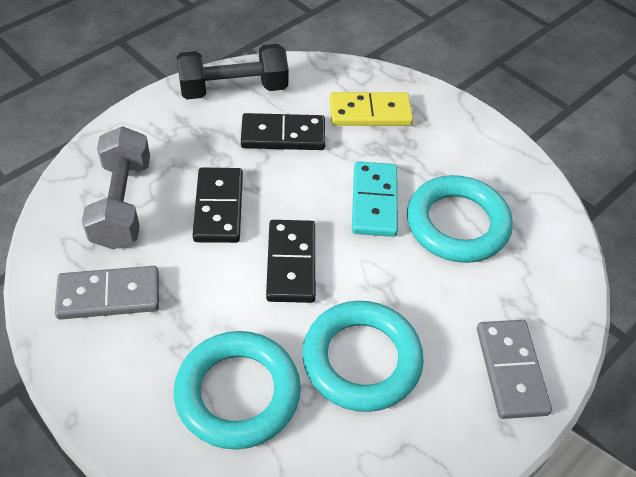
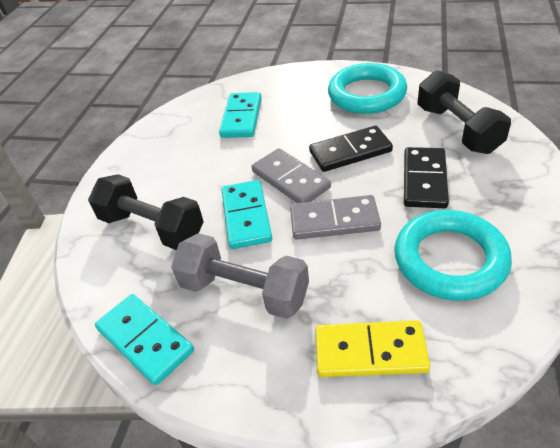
black domino: [193,168,243,243] [241,113,326,150] [266,220,316,303] = 3 -> [309,126,393,172] [404,147,449,208] = 2
black dumbbell: [177,44,289,99] = 1 -> [88,174,204,250] [417,70,511,154] = 2
turquoise domino: [352,161,398,237] = 1 -> [95,294,194,386] [219,92,262,138] [222,180,272,249] = 3
turquoise ring: [174,331,301,449] [302,301,424,412] [407,175,513,263] = 3 -> [328,63,407,114] [394,210,512,301] = 2

